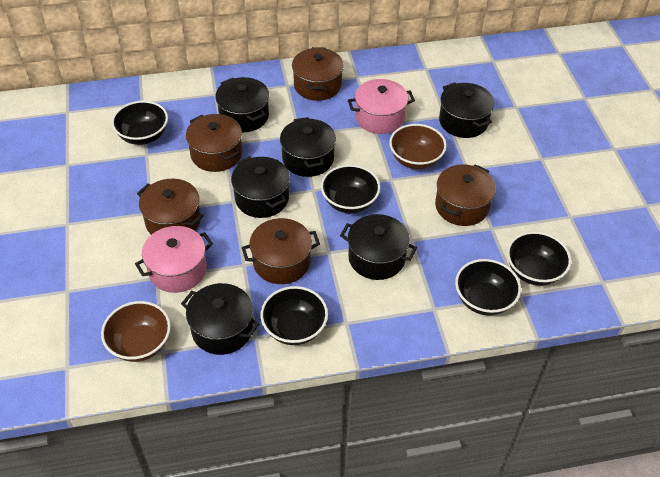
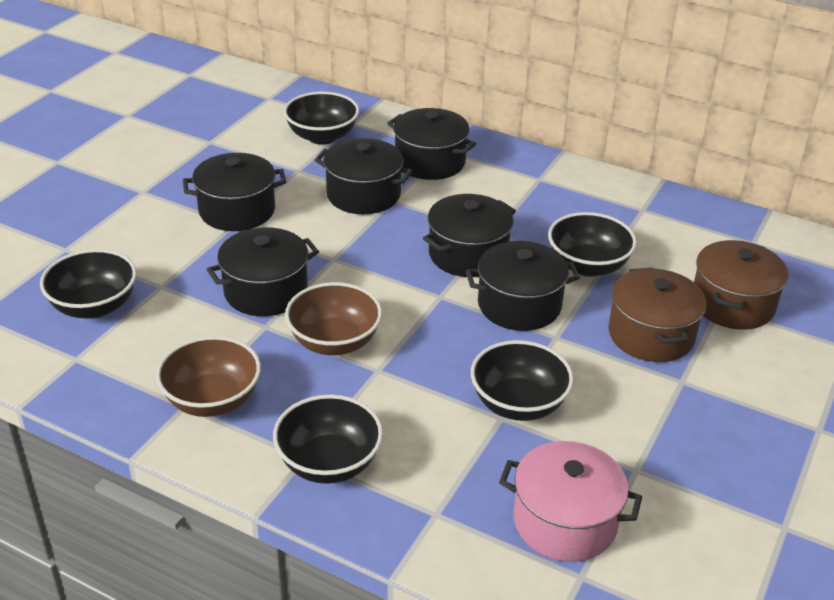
brown pot: [137,179,204,235] [186,114,242,172] [242,218,320,284] [292,47,344,101] [435,164,496,226] = 5 -> [609,268,707,362] [694,240,789,330] = 2
pink pot: [135,226,213,293] [348,79,415,134] = 2 -> [499,441,642,562] = 1

